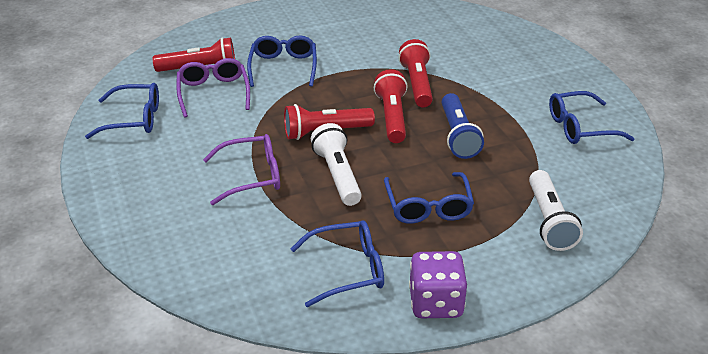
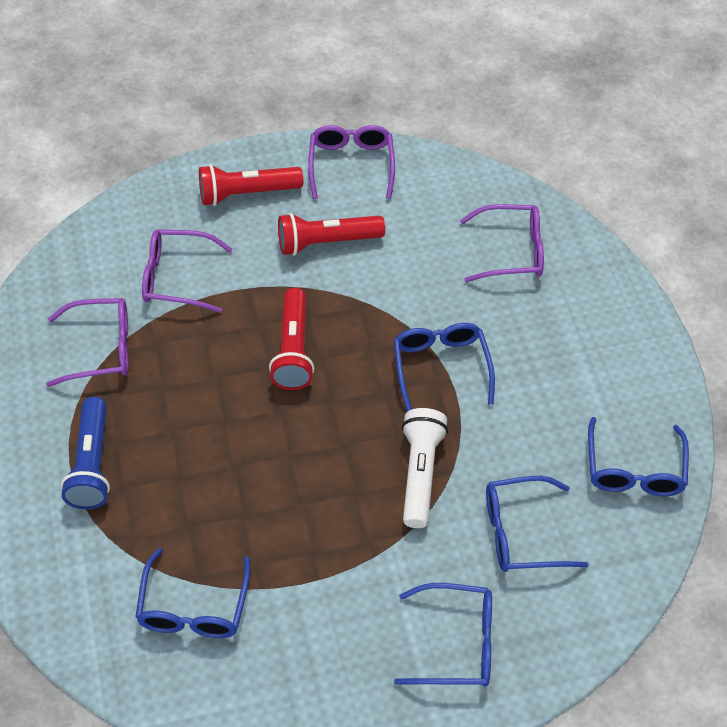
purple dice: [409,251,467,318] = 1 -> none = 0
purple glasses: [176,58,250,118] [203,134,280,205] = 2 -> [46,298,129,387] [142,229,232,313] [308,125,395,199] [460,204,544,282] = 4
red flashlight: [152,38,235,72] [284,104,375,140] [374,69,408,143] [398,39,433,107] = 4 -> [199,165,303,206] [269,288,314,390] [278,213,385,256] = 3
white flashlight: [311,123,362,206] [529,170,583,251] = 2 -> [402,408,448,528] = 1

